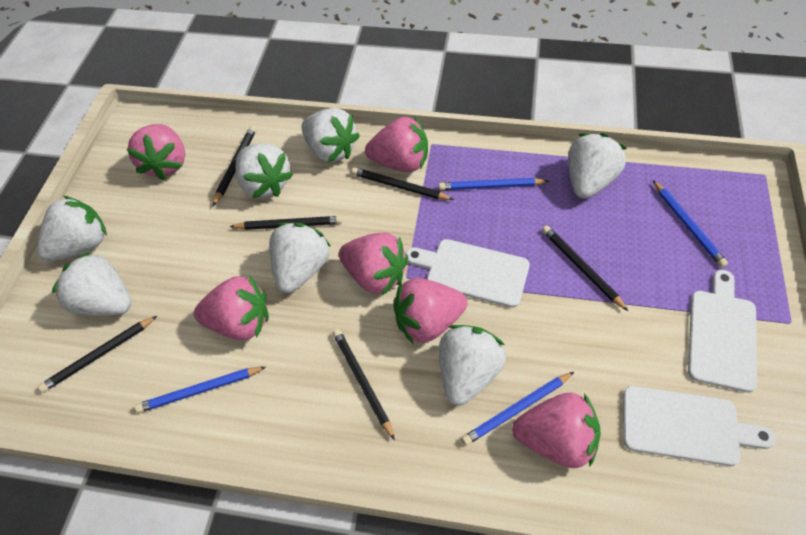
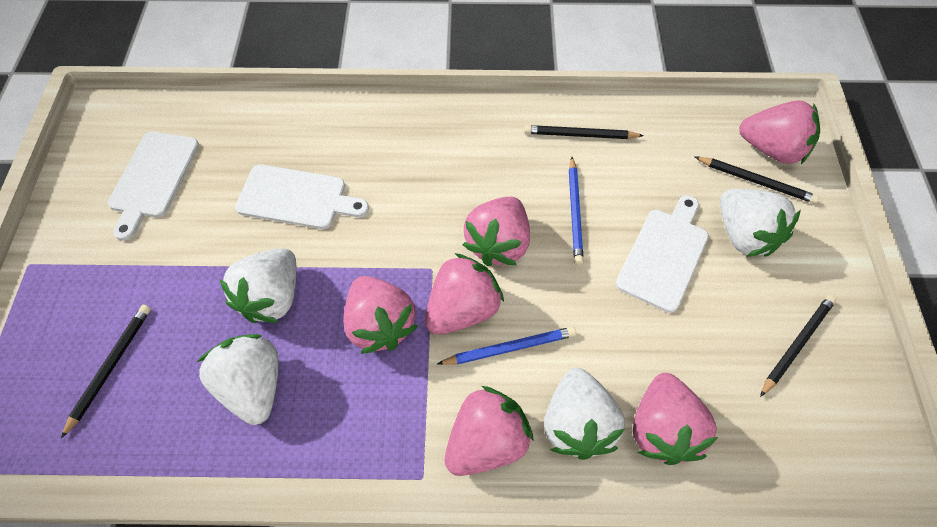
black pencil: [38,316,157,393] [213,126,256,206] [230,216,343,230] [333,329,395,440] [351,167,454,200] [542,225,628,311] = 6 -> [61,305,151,438] [524,125,644,139] [694,156,819,204] [760,295,836,397] = 4
blue pencil: [135,367,266,413] [439,178,549,190] [461,372,574,445] [653,180,728,267] = 4 -> [437,327,576,365] [569,157,584,265] = 2
white strawberry: [37,196,107,261] [52,252,131,316] [235,143,294,198] [269,223,331,293] [302,108,360,163] [439,325,506,406] [568,133,627,199] = 7 -> [197,334,279,425] [219,248,296,323] [544,368,625,460] [720,189,801,257] = 4

